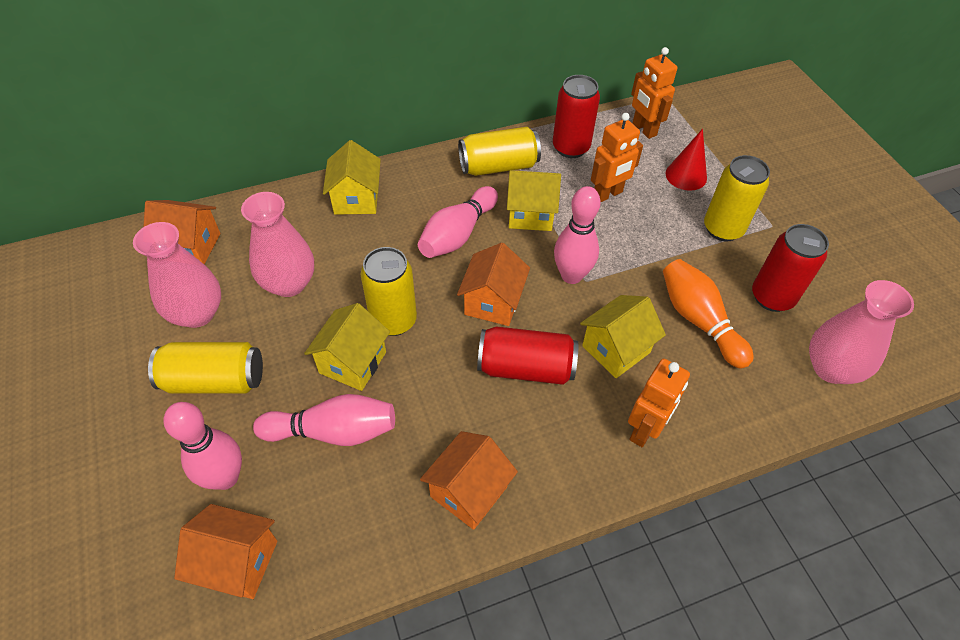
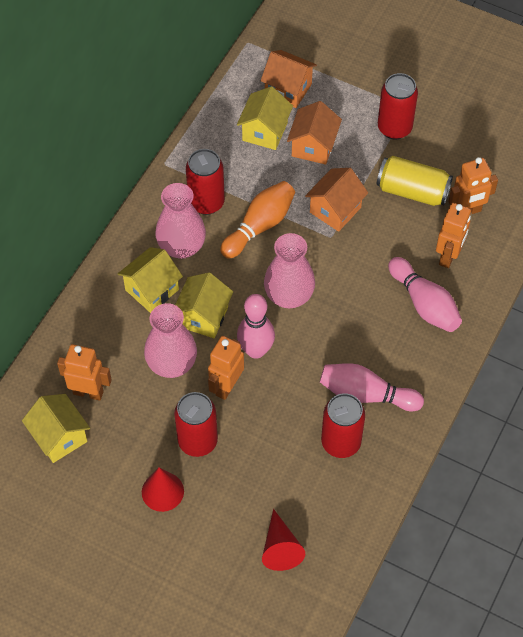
orange house: [144,200,220,264] [174,504,277,599] [420,431,518,530] [457,243,530,326] = 4 -> [261,50,317,108] [287,101,342,165] [305,168,368,232] = 3
orange robot: [591,113,643,202] [628,359,690,447] [631,47,677,139] = 3 -> [57,344,112,401] [208,336,244,400] [436,203,471,268] [448,157,498,214] = 4
pink bowling pin: [163,402,242,490] [253,394,395,446] [418,186,498,258] [554,186,601,284] = 4 -> [237,294,275,359] [320,363,424,411] [388,257,462,332] = 3
red can: [477,326,579,385] [553,75,600,158] [752,224,829,312] = 3 -> [174,392,218,457] [186,149,225,215] [321,393,365,458] [378,73,418,139] = 4
red cone: [665,129,707,191] = 1 -> [142,467,184,512] [262,509,305,571] = 2
yellow can: [148,342,263,394] [361,247,417,336] [458,127,541,176] [704,155,770,241] = 4 -> [377,156,453,206] = 1

